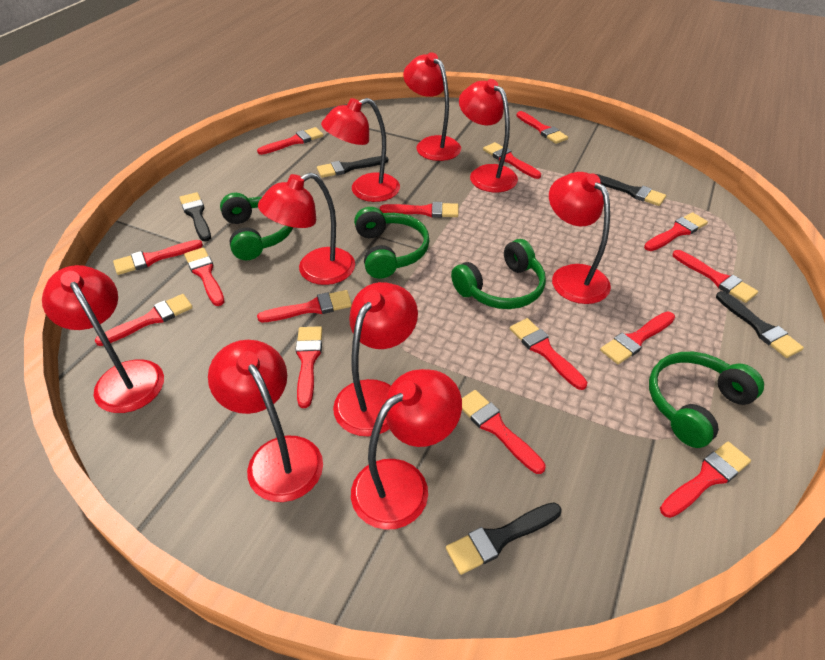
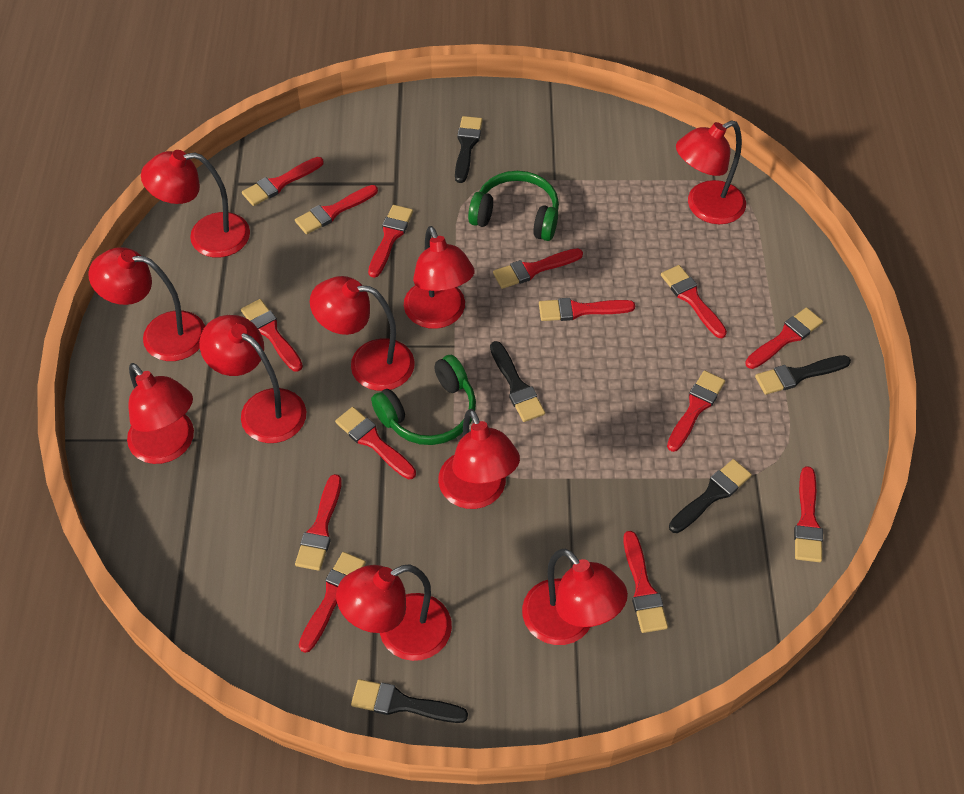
green headphones: [220,193,293,260] [354,207,430,279] [451,239,546,309] [649,352,764,448] = 4 -> [371,355,476,445] [468,171,559,241] = 2
red brush: [94,294,193,346] [113,240,203,275] [184,247,224,306] [257,127,324,155] [257,290,352,322] [295,326,322,408] [380,202,458,218] [462,390,546,474] [483,142,541,179] [510,318,587,390] [517,111,568,144] [600,312,675,364] [644,212,708,251] [660,442,751,518] [673,250,758,303] = 15 -> [241,299,303,372] [242,157,323,206] [295,185,378,234] [295,474,342,571] [299,552,366,653] [335,407,416,479] [368,205,413,278] [493,248,583,289] [539,298,635,321] [623,531,668,633] [661,265,727,338] [667,371,725,452] [745,307,823,369] [794,466,823,562] = 14
red lamp: [42,265,164,413] [208,340,323,502] [258,172,355,285] [321,98,400,202] [333,282,418,436] [351,369,462,530] [403,52,461,161] [459,79,518,192] [549,172,611,304] = 9 -> [88,247,205,361] [127,363,194,464] [141,150,250,258] [199,315,306,443] [310,276,415,391] [336,565,452,661] [404,226,474,329] [438,409,520,509] [522,548,628,645] [676,120,746,224] = 10

